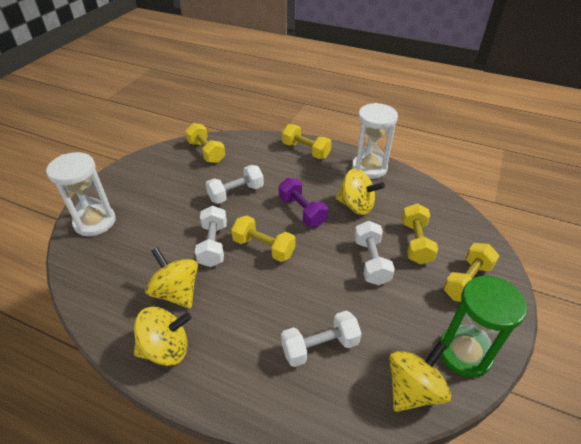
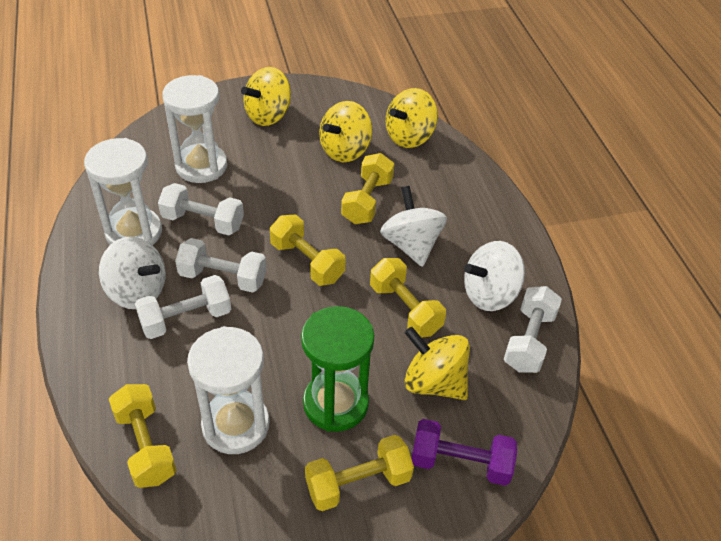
white hourglass: [46,152,116,236] [352,103,398,179] = 2 -> [84,138,162,245] [162,75,227,183] [187,326,269,454] = 3
white spinning top: none = 0 -> [99,236,166,309] [380,186,447,267] [464,241,525,311] = 3

